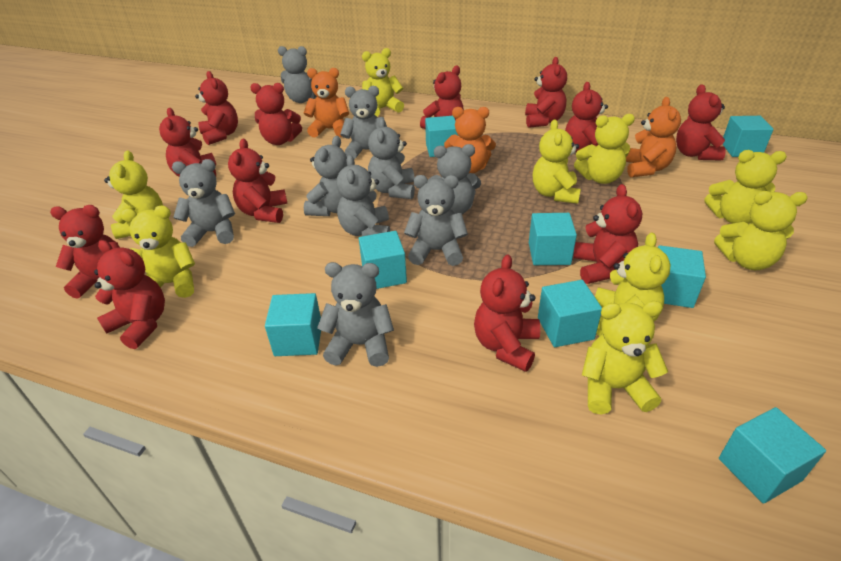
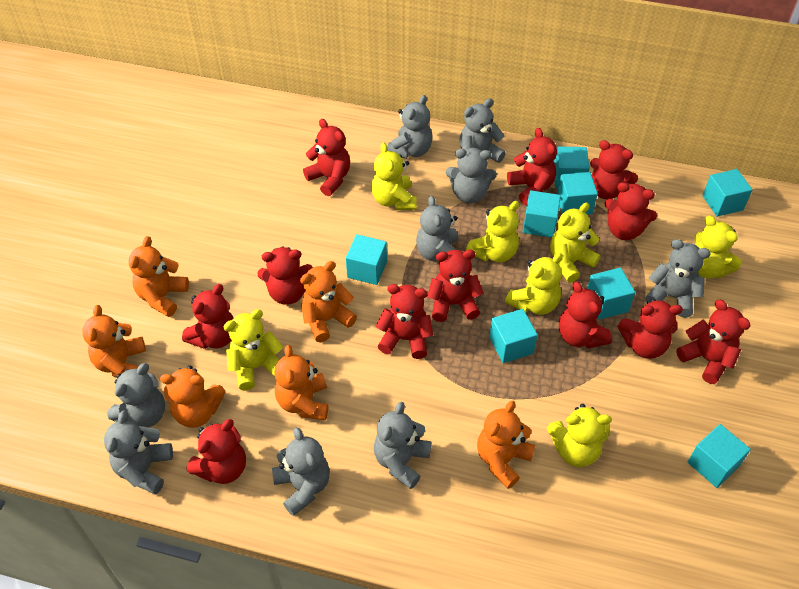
orange teddy bear: [304,68,349,137] [444,107,496,174] [626,97,681,177] = 3 -> [82,305,146,377] [129,236,189,317] [160,365,226,428] [274,345,328,420] [300,261,357,342] [477,401,535,489] = 6
yellow teddy bear: [104,150,163,239] [121,206,195,298] [362,48,404,116] [533,120,581,204] [574,114,635,184] [582,301,668,415] [595,233,670,336] [704,150,787,224] [714,191,808,270] = 9 -> [223,309,283,391] [371,143,417,210] [466,201,519,262] [505,253,563,315] [547,404,612,467] [550,203,601,283] [694,215,742,278] = 7

